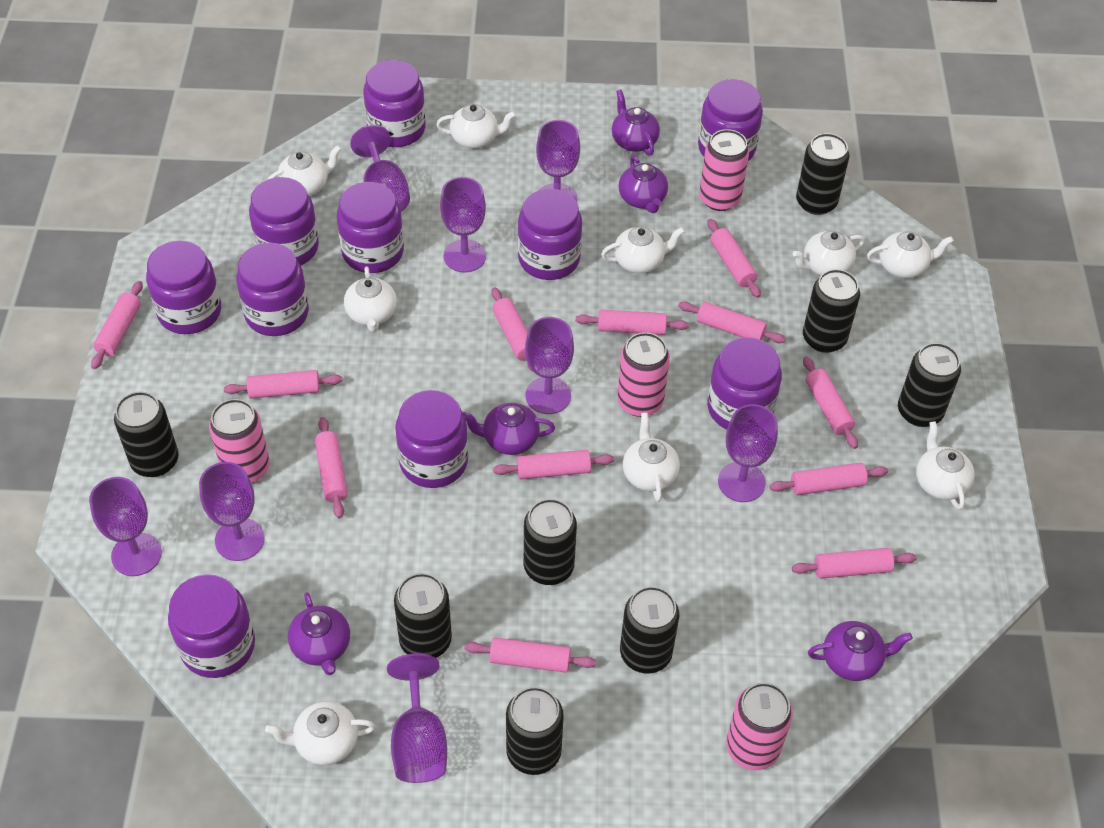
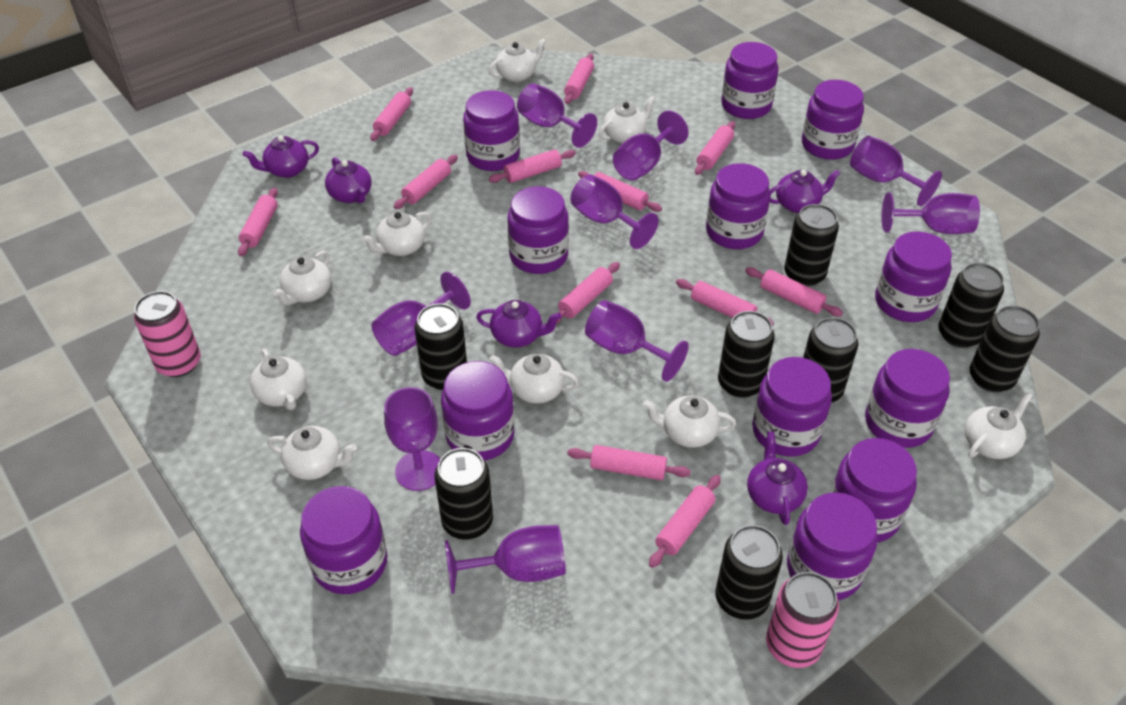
pink can: [209,399,270,483] [617,332,670,417] [699,129,749,211] [726,683,793,770] = 4 -> [134,291,201,377] [766,572,839,668] = 2
purple goblet: [89,477,162,576] [199,462,265,561] [350,125,410,211] [387,654,447,783] [440,177,486,272] [525,317,574,414] [536,120,580,202] [718,404,778,502] = 8 -> [372,272,471,356] [384,387,440,491] [445,525,566,594] [517,83,597,148] [571,174,659,249] [585,300,689,382] [613,111,689,181] [850,136,942,206] [881,193,980,234] = 9
purple jar: [146,241,221,334] [168,574,255,678] [236,243,309,336] [249,177,319,265] [337,182,404,273] [363,60,426,147] [395,390,468,488] [518,189,582,280] [698,79,763,161] [707,337,782,429] = 10 -> [300,486,388,594] [441,361,515,461] [463,90,520,171] [508,186,569,274] [706,163,771,249] [721,42,779,119] [752,357,832,457] [787,492,877,601] [802,80,864,160] [831,438,917,543] [865,349,950,448] [875,231,952,322] = 12

